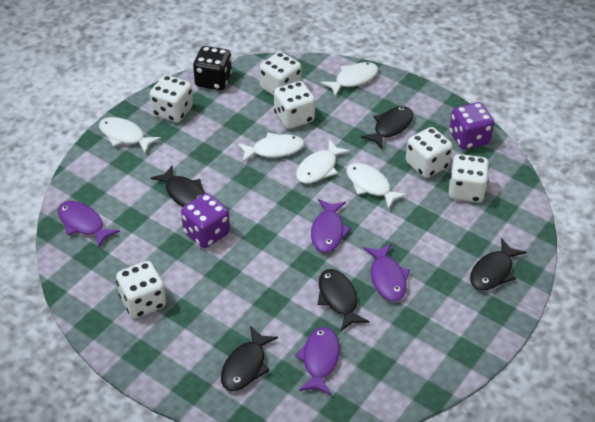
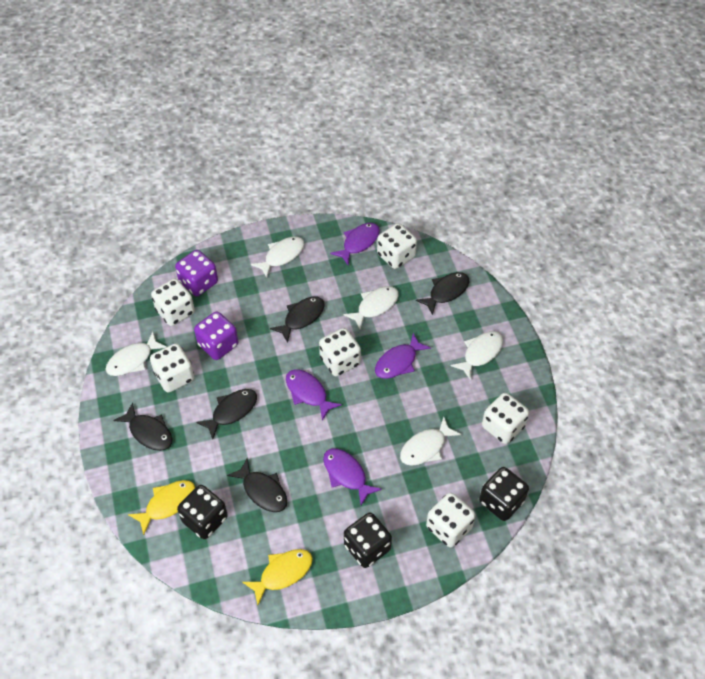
black dice: [193,46,232,90] = 1 -> [177,485,228,539] [344,512,392,568] [479,467,529,521] = 3
yellow fish: none = 0 -> [128,480,196,535] [242,549,313,605] = 2

